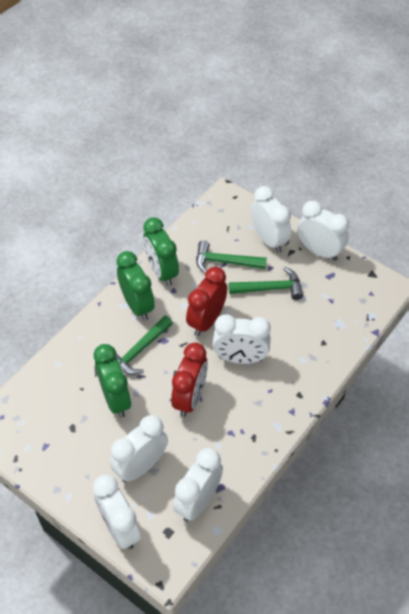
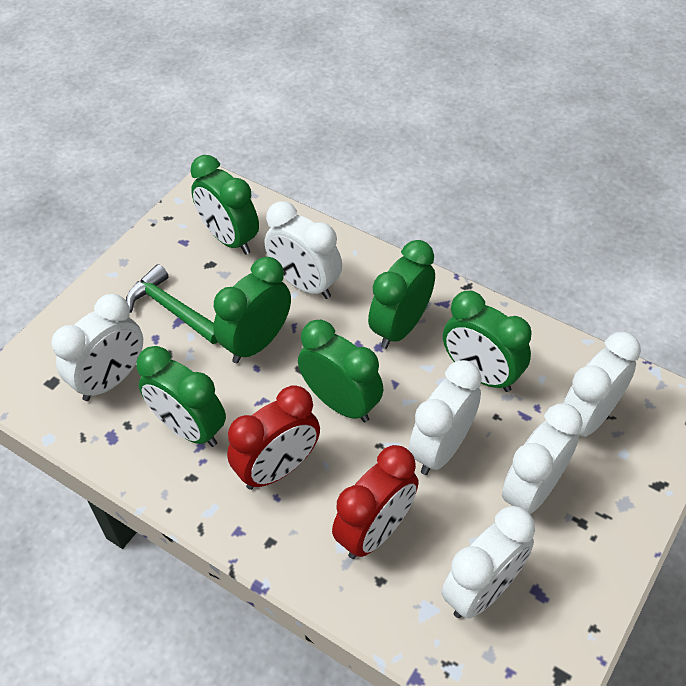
green clock: [94,344,131,418] [116,251,155,321] [143,217,179,286] = 3 -> [137,346,226,447] [190,155,259,255] [213,257,291,363] [298,320,383,422] [368,240,435,349] [443,291,532,392] = 6
green hammer: [115,315,173,375] [196,240,267,273] [229,267,303,300] = 3 -> [126,264,218,344] = 1

